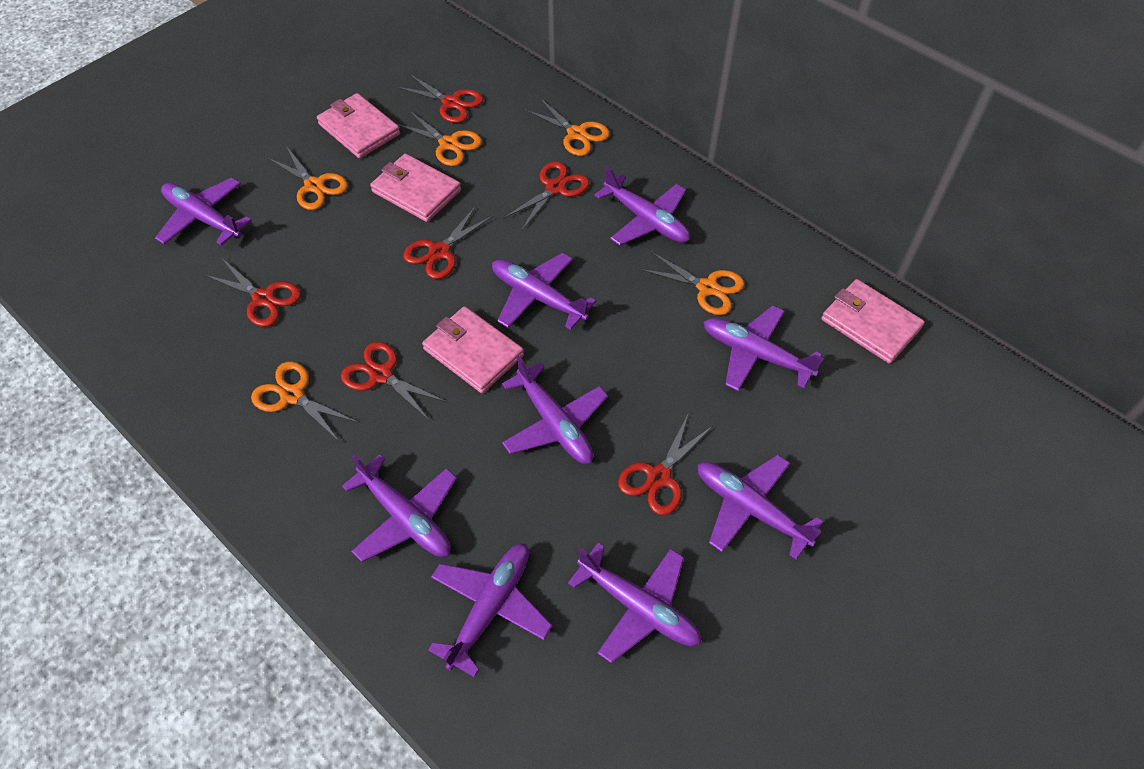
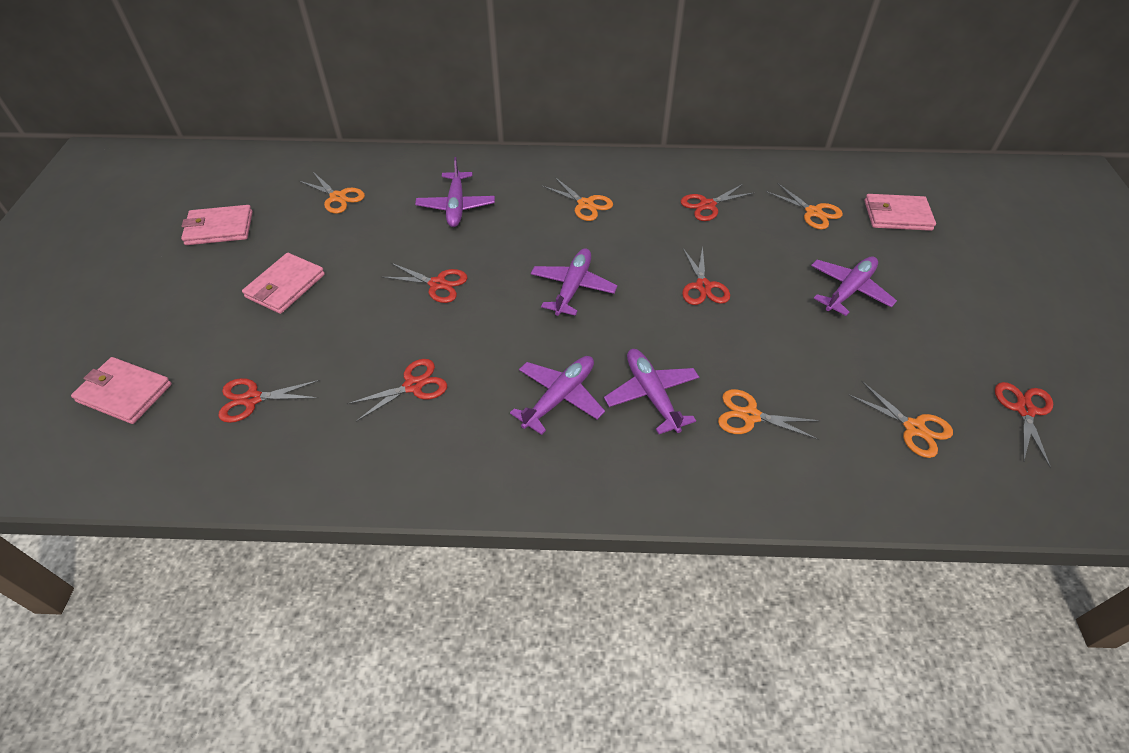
purple plane: [155,177,252,246] [342,454,457,562] [428,544,553,677] [492,253,596,330] [502,355,608,464] [568,543,702,663] [595,166,690,245] [697,455,823,560] [704,305,824,391] = 9 -> [415,157,495,227] [510,356,605,435] [531,248,617,316] [604,349,699,434] [811,257,897,316] = 5

